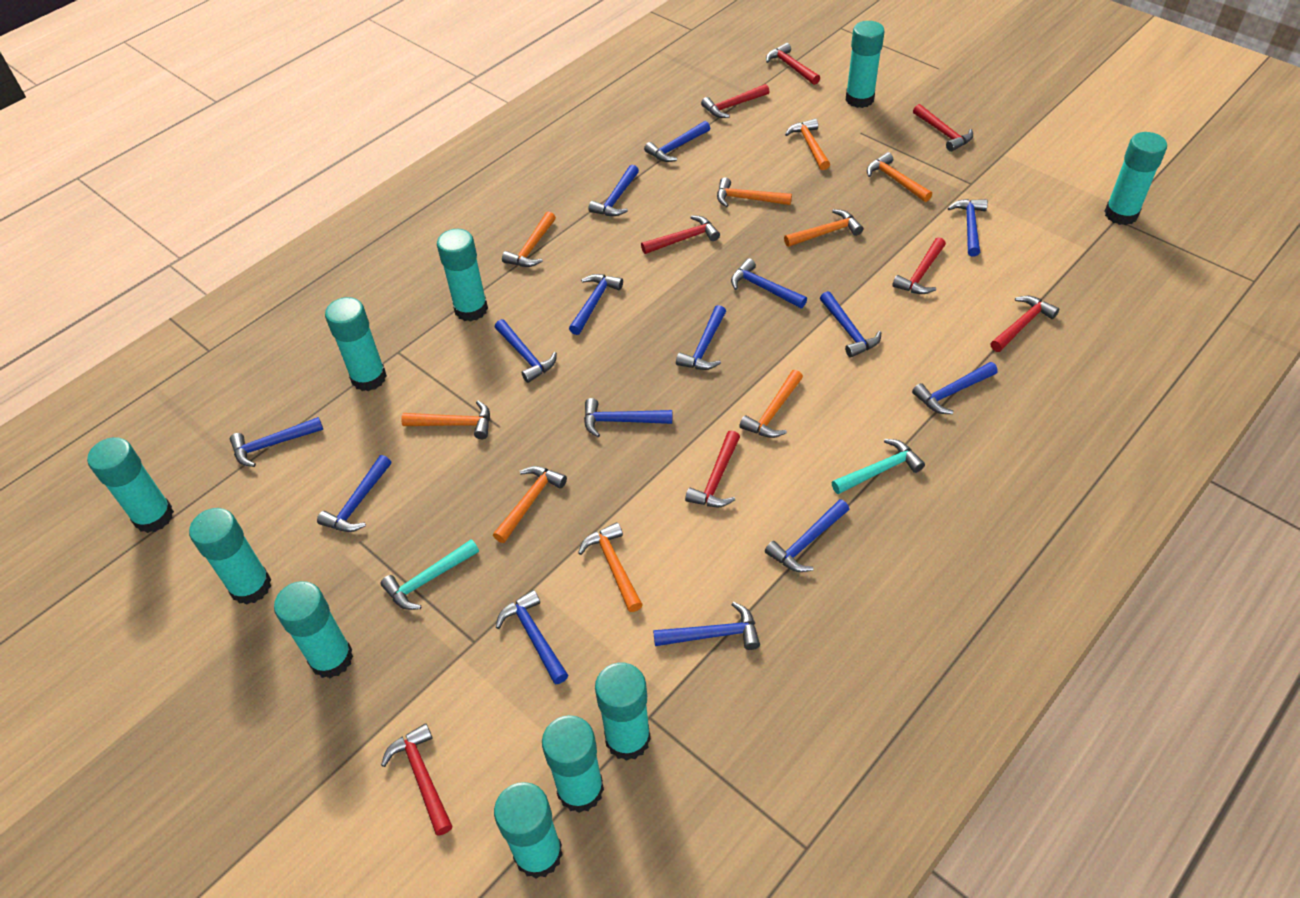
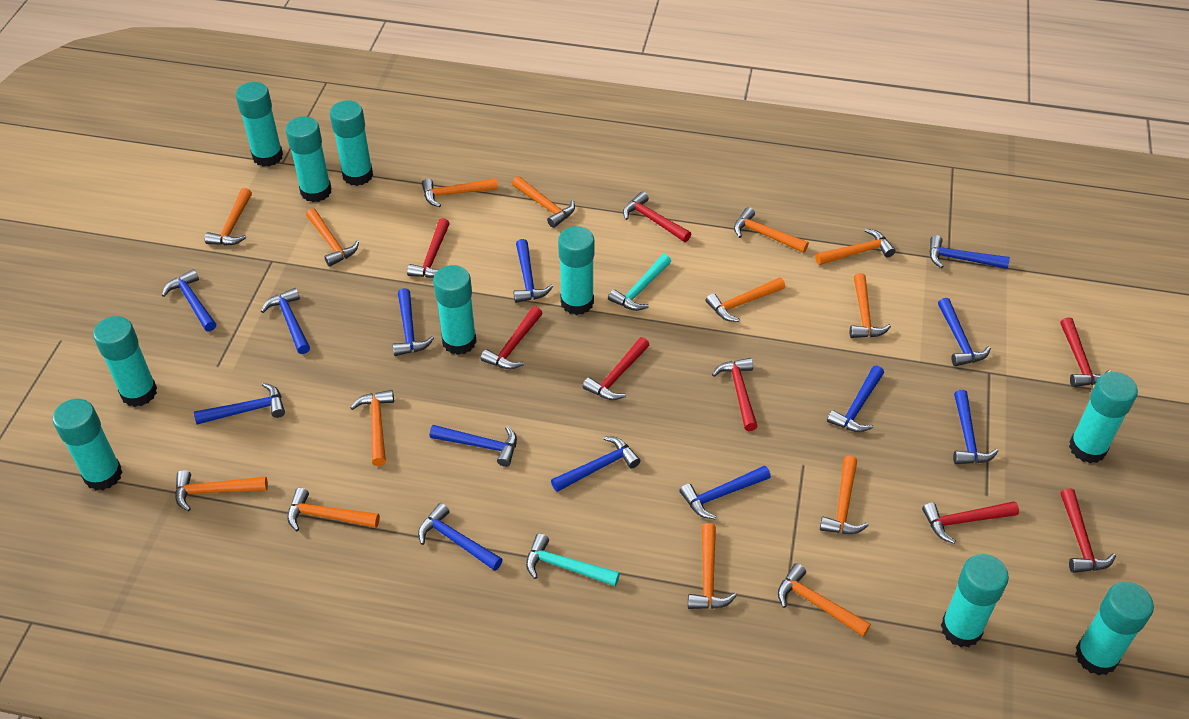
blue hammer: [230,417,323,467] [317,455,391,532] [495,319,557,383] [496,590,568,684] [569,274,623,335] [584,398,672,437] [588,165,639,216] [644,121,710,162] [653,602,760,650] [676,305,726,370] [731,258,807,308] [765,499,849,572] [820,291,881,358] [912,362,998,414] [948,199,988,257] = 15 -> [162,269,216,331] [194,383,285,425] [261,288,310,354] [393,288,434,356] [418,503,503,571] [430,425,517,467] [513,239,553,303] [551,436,641,492] [679,465,771,519] [827,366,884,432] [929,235,1010,269] [938,298,991,366] [953,390,998,464] = 13
orange hammer: [401,401,490,439] [493,466,567,543] [502,211,556,267] [578,522,643,612] [717,177,792,207] [740,370,803,438] [784,209,863,247] [785,119,830,170] [867,152,932,202] = 9 -> [175,470,268,511] [205,188,252,246] [287,488,380,531] [306,209,359,267] [350,390,394,466] [422,178,498,207] [512,176,575,228] [688,523,737,609] [706,277,785,322] [734,207,809,253] [778,563,871,637] [815,229,895,265] [820,456,869,534] [850,273,891,338] = 14

